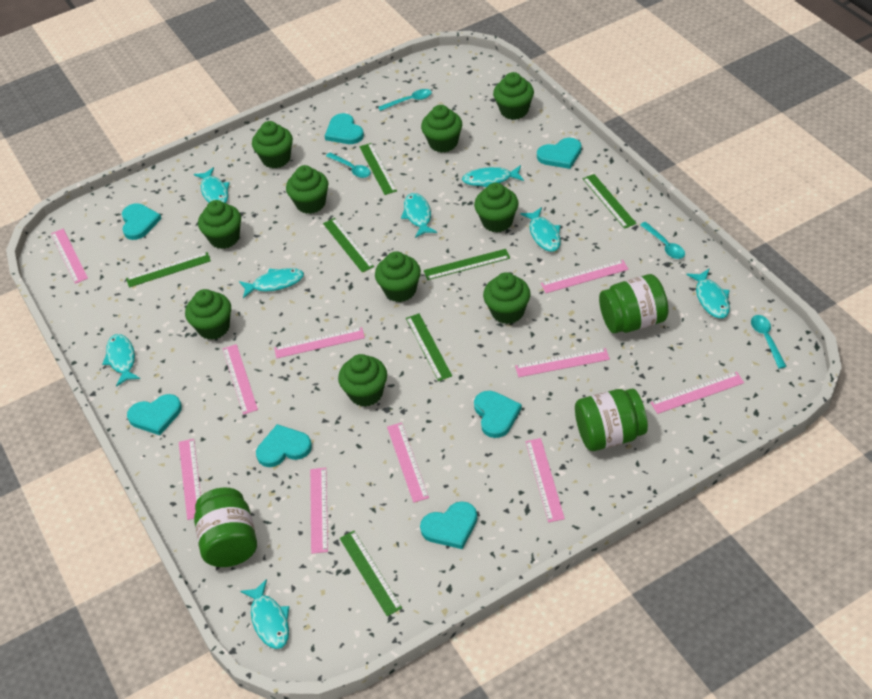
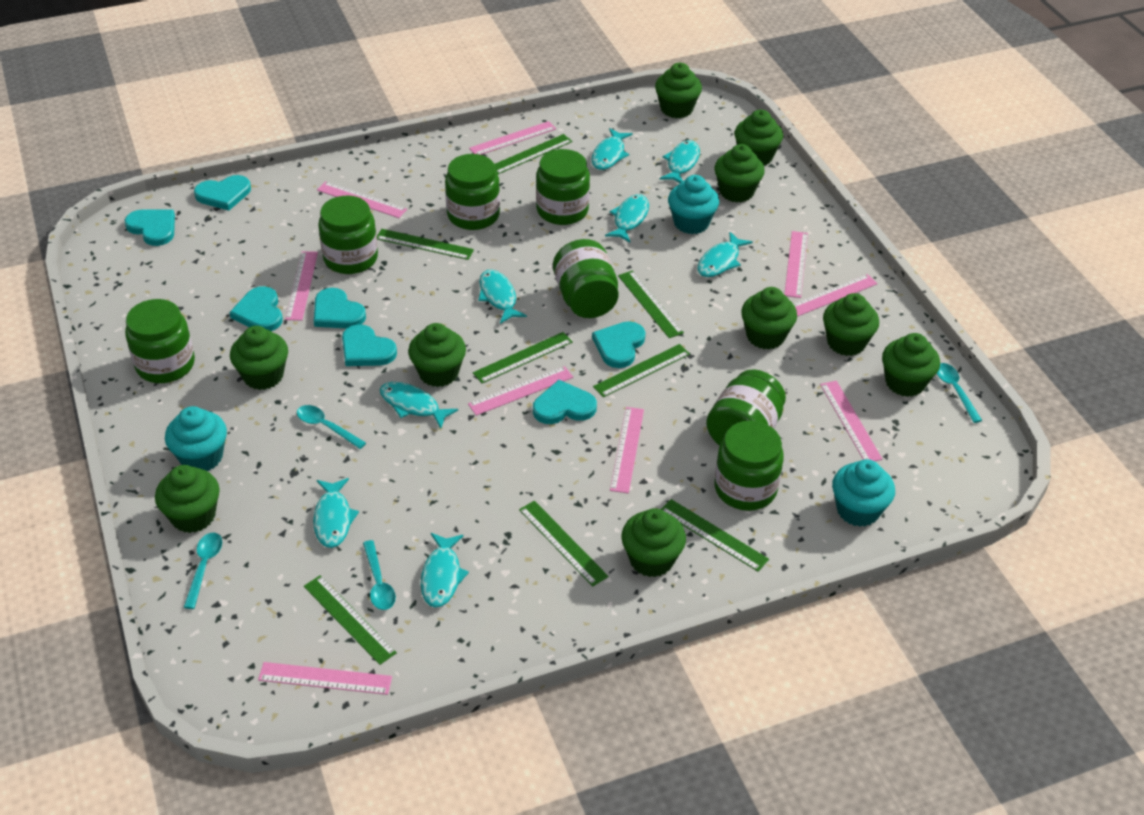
green jar: [194,488,257,567] [575,389,648,451] [599,274,668,333] = 3 -> [125,299,195,383] [318,195,378,274] [445,154,500,230] [536,149,590,225] [553,239,619,318] [706,369,786,446] [714,421,784,511] = 7
green ruler: [126,252,211,288] [323,218,374,273] [340,531,402,616] [359,143,397,195] [406,314,452,381] [424,249,510,280] [583,174,637,229] = 7 -> [304,575,397,665] [377,229,474,260] [473,332,573,383] [495,134,572,174] [519,501,608,586] [593,344,690,397] [618,271,684,338] [661,499,769,572] = 8
pink ruler: [51,229,88,284] [179,439,201,520] [223,344,258,415] [274,327,365,358] [310,468,328,554] [387,422,429,503] [515,348,610,377] [525,438,565,522] [541,260,629,293] [650,372,744,414] = 10 -> [258,662,392,695] [285,251,318,321] [317,181,407,218] [468,366,573,416] [469,121,556,155] [610,407,644,493] [784,231,808,298] [794,274,877,317] [820,381,882,461] = 9
turquoise cupcake: none = 0 -> [165,406,227,471] [668,175,719,234] [832,459,895,527] = 3

